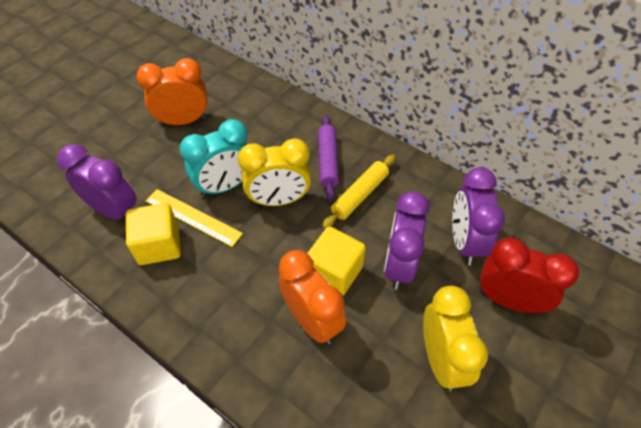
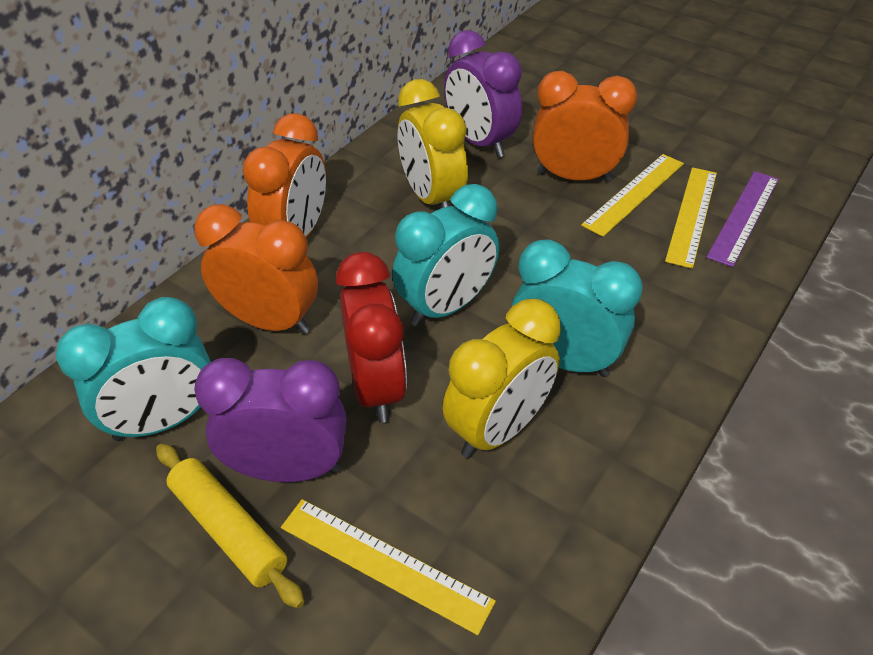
orange clock: [137,58,207,126] [278,250,346,344] = 2 -> [194,204,318,334] [243,113,326,238] [533,71,637,182] = 3
purple clock: [57,144,137,220] [384,191,429,290] [452,167,505,265] = 3 -> [194,358,347,482] [444,30,522,158] = 2
purple rolling pin: [318,115,339,201] = 1 -> none = 0
purple ruler: none = 0 -> [706,171,779,267] = 1
turquoise clock: [180,119,248,197] = 1 -> [56,297,211,441] [392,184,499,327] [511,239,643,377] = 3
yellow cube: [126,203,181,265] [308,226,366,295] = 2 -> none = 0
yellow ruler: [146,189,243,247] = 1 -> [281,499,496,635] [581,154,684,237] [665,167,717,269] = 3

